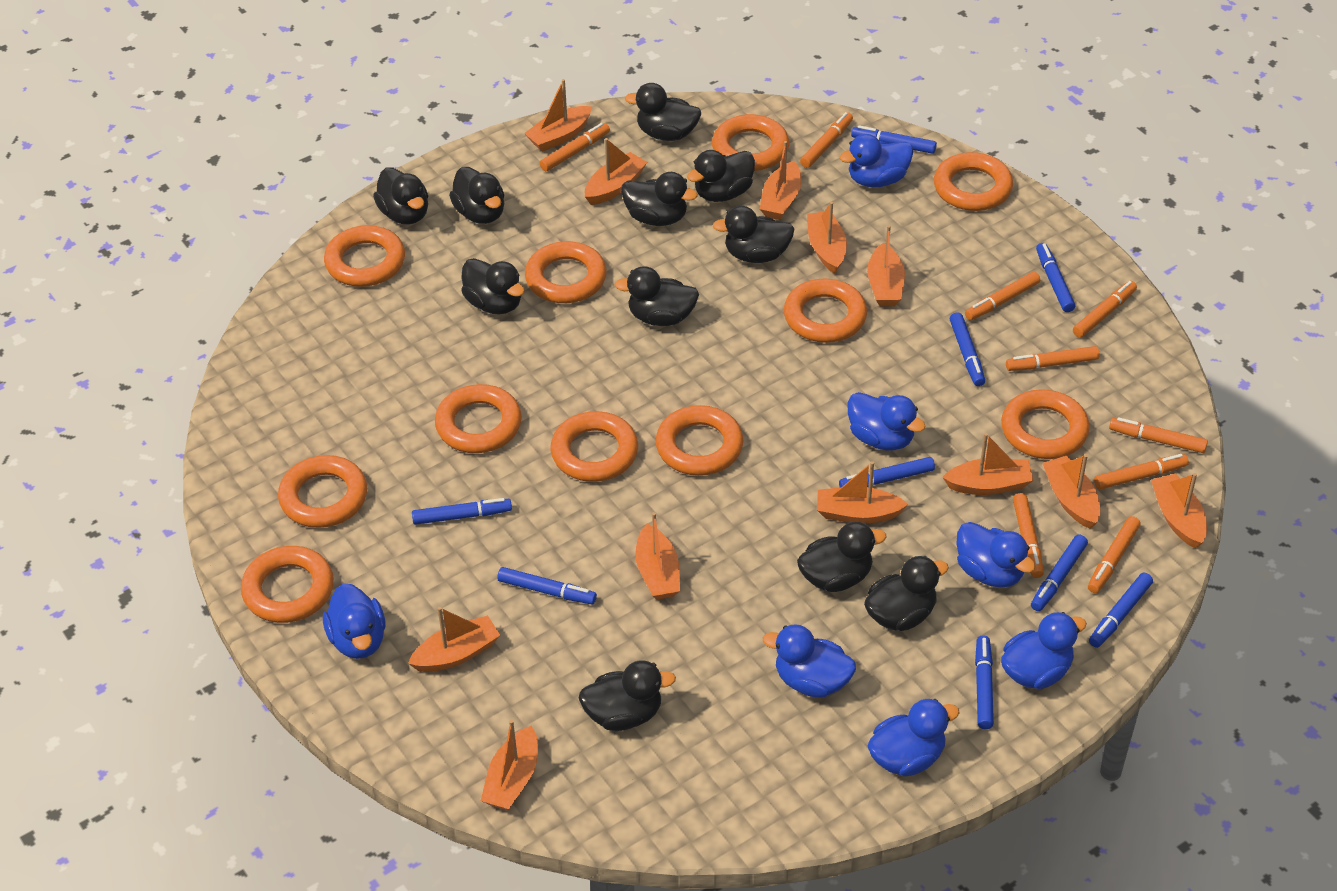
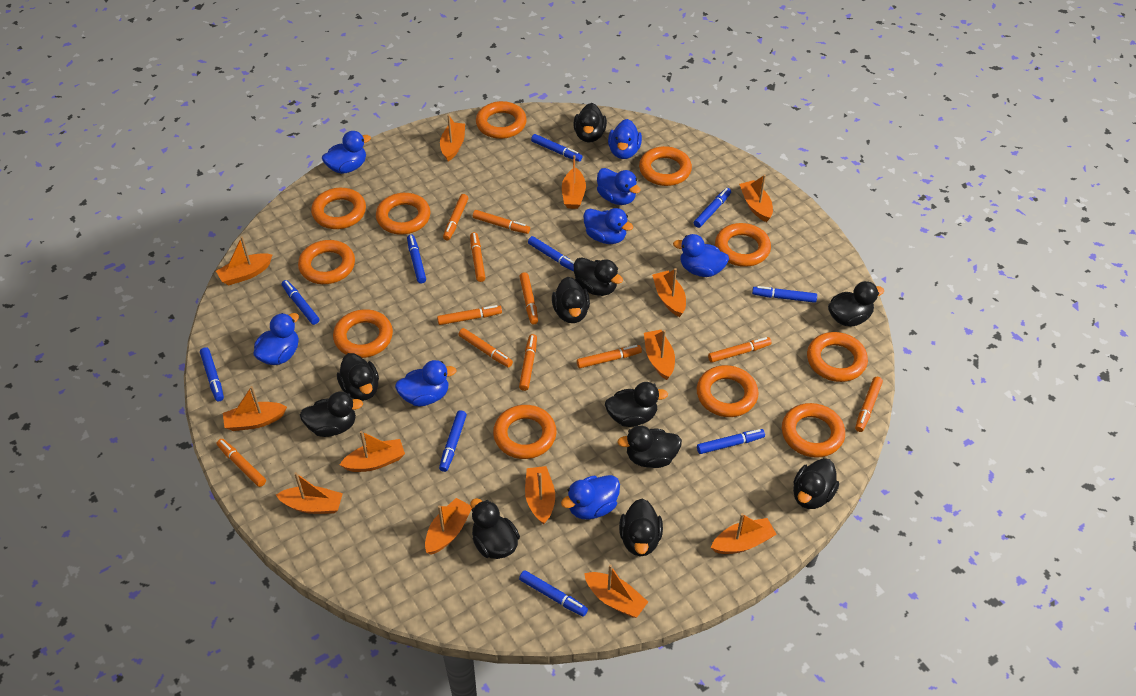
blue duck: [323,583,385,659] [763,624,856,697] [840,134,913,187] [847,392,926,451] [867,699,960,777] [956,522,1036,588] [1001,612,1087,689] = 7 -> [253,313,299,365] [322,131,371,174] [395,360,457,406] [561,475,620,519] [583,208,633,244] [597,168,641,205] [608,119,642,159] [673,234,729,277] = 8
blue marker: [412,498,512,525] [497,567,597,604] [839,457,935,487] [851,125,937,154] [950,312,985,386] [975,635,994,729] [1031,535,1088,611] [1036,243,1075,312] [1089,573,1153,648] = 9 -> [200,347,224,401] [282,280,319,325] [407,235,426,283] [439,410,467,472] [519,570,588,616] [528,236,574,272] [531,134,583,162] [694,188,731,228] [697,429,765,454] [752,286,817,303] = 10
orange boat: [408,607,500,672] [481,720,538,810] [524,79,592,152] [585,138,647,205] [635,512,680,600] [760,141,801,220] [807,202,847,274] [817,461,908,523] [867,225,905,306] [942,433,1034,495] [1042,454,1100,529] [1151,473,1207,548] = 12 -> [216,236,272,285] [223,386,287,431] [276,472,343,514] [340,431,405,472] [425,498,472,555] [440,114,465,161] [525,466,555,525] [562,155,586,209] [584,564,648,618] [644,330,675,380] [652,268,686,317] [711,513,777,554] [739,174,773,222] = 13
orange marker: [540,123,610,171] [800,112,853,168] [965,271,1040,320] [1006,346,1100,371] [1013,493,1044,578] [1073,281,1137,338] [1088,516,1141,593] [1094,454,1189,490] [1109,417,1208,453] = 9 -> [217,439,266,487] [437,305,502,325] [443,194,468,240] [458,328,513,368] [470,232,485,282] [473,210,530,234] [519,272,538,324] [519,334,537,391] [577,345,642,368] [708,337,771,363] [855,377,883,432] = 11

